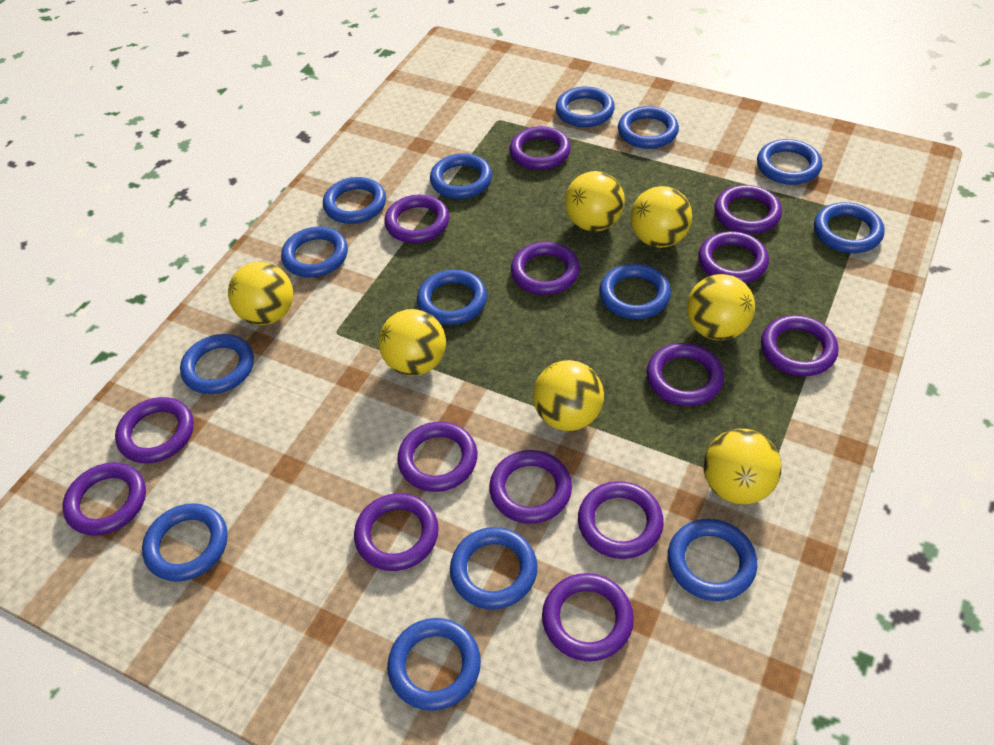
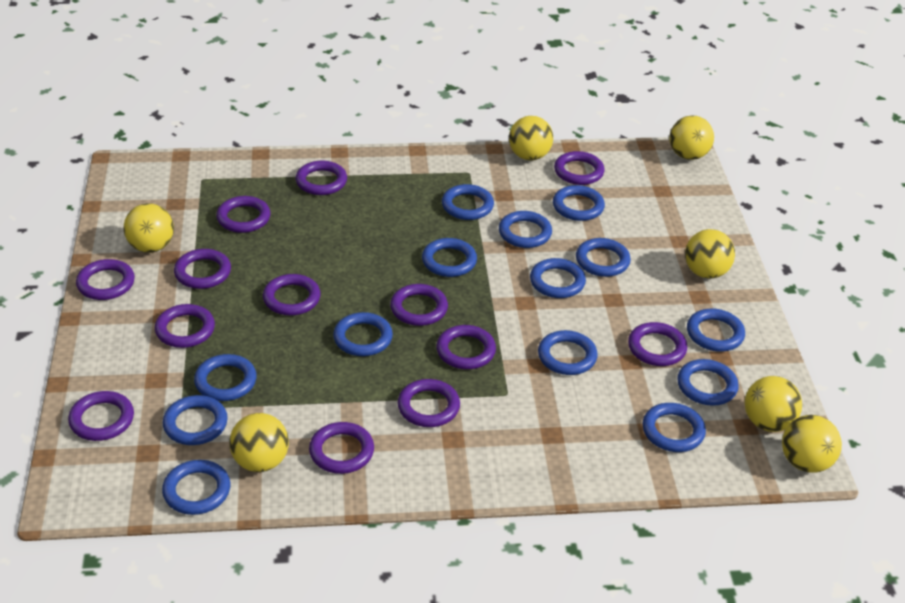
purple ring: [63,462,146,536] [115,397,194,463] [354,493,439,571] [384,195,449,243] [397,422,478,492] [489,450,572,524] [509,126,571,170] [511,242,580,295] [542,573,634,661] [578,481,664,559] [647,343,724,406] [698,231,769,283] [714,185,782,234] [761,315,839,376] = 14 -> [68,391,134,441] [76,259,135,300] [155,304,215,348] [174,249,231,289] [216,196,271,233] [263,274,321,316] [296,161,347,195] [309,422,374,474] [390,284,448,326] [398,379,460,427] [436,325,496,369] [554,151,605,185] [628,322,687,366] = 13

